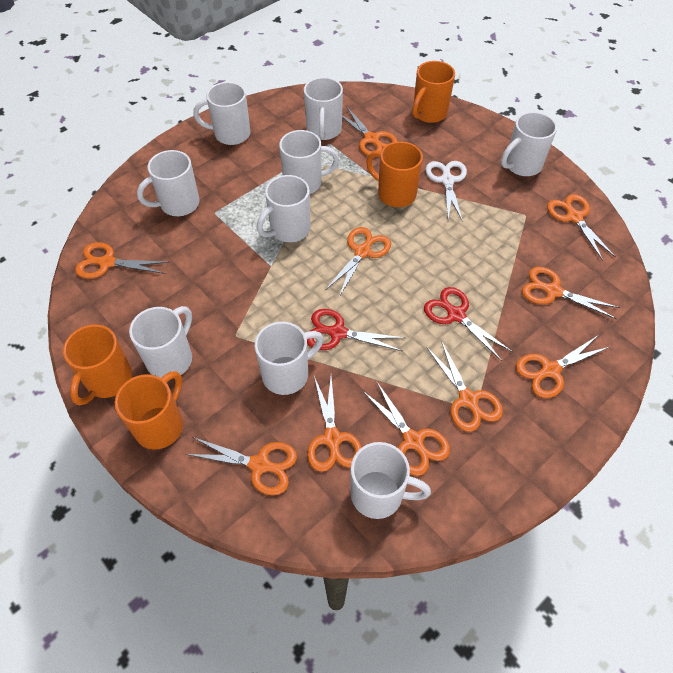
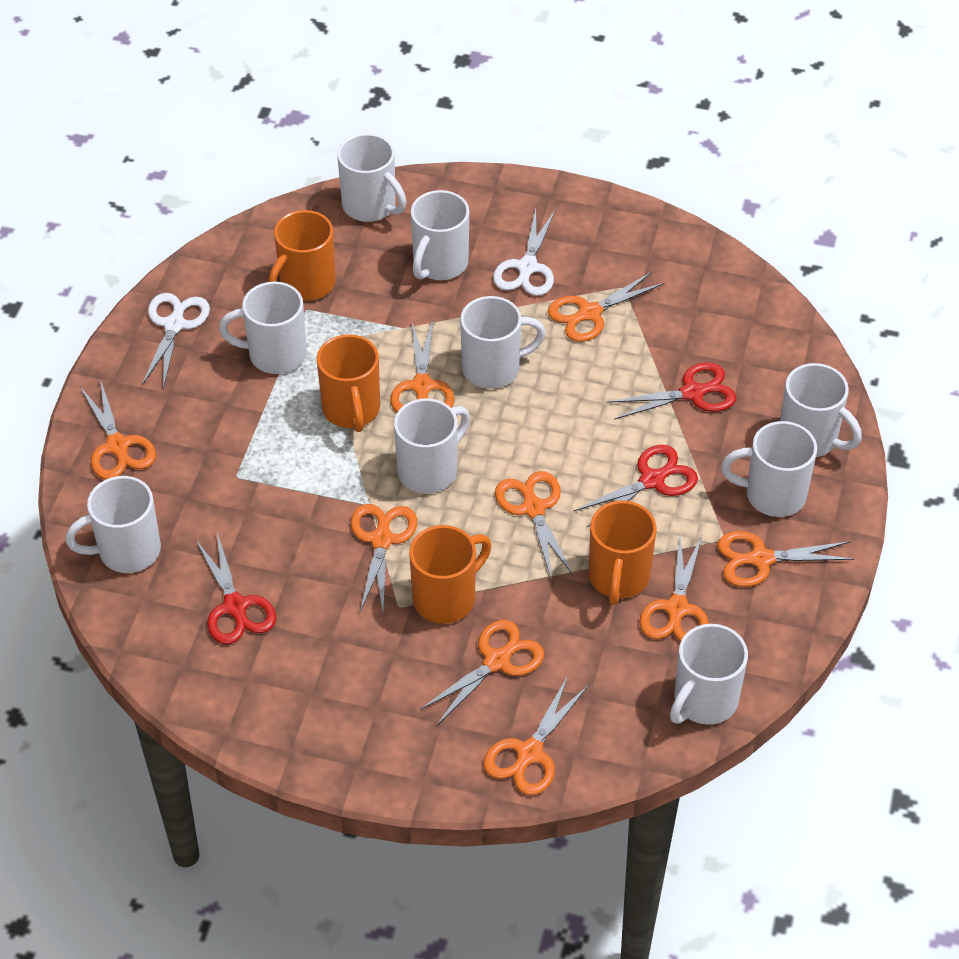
orange scissors: [75,242,170,279] [185,437,297,495] [307,376,362,472] [325,227,391,297] [342,106,398,156] [362,382,450,476] [426,341,503,432] [516,336,610,398] [522,267,620,319] [547,194,615,261] = 10 -> [80,379,156,480] [351,504,417,612] [390,320,454,412] [420,620,544,725] [483,676,589,795] [495,471,573,580] [548,272,664,342] [640,535,709,642] [717,531,855,587] = 9
red scissors: [307,309,405,351] [424,287,513,361] = 2 -> [195,533,276,644] [573,445,698,527] [607,362,736,420] = 3
white scissors: [426,161,467,222] = 1 -> [142,293,210,388] [493,209,555,296] = 2

